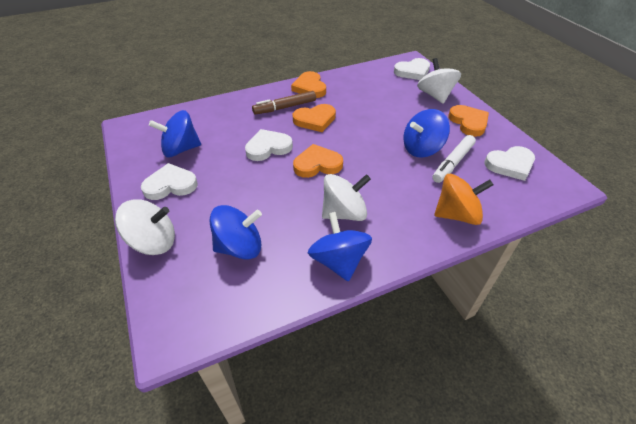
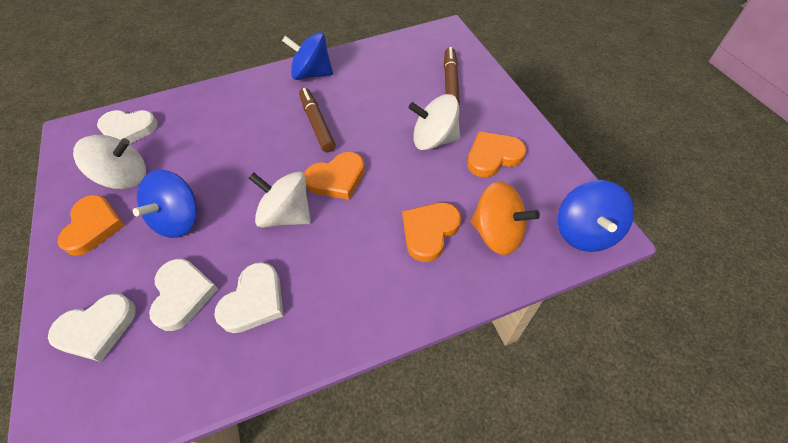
blue spinning top: [149,110,201,157] [210,205,262,260] [308,212,372,281] [403,109,450,158] = 4 -> [133,169,197,238] [282,32,333,80] [558,180,634,252] = 3
brown marker: [252,91,316,115] = 1 -> [299,88,335,152] [444,47,460,104] = 2
white marker: [432,135,476,183] = 1 -> none = 0

